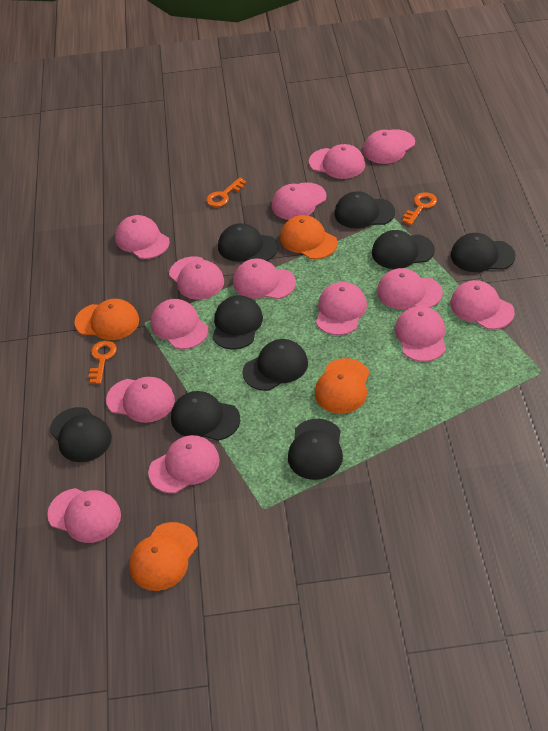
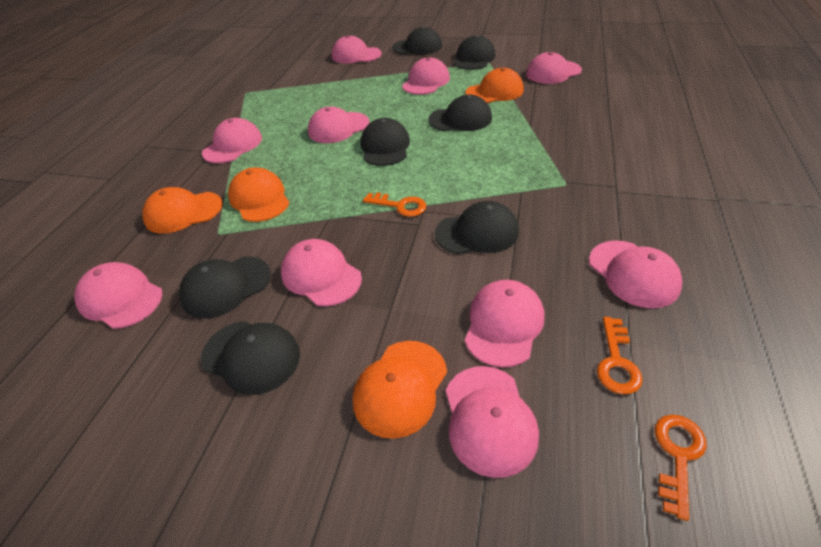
black cap: [50,407,112,462] [171,391,240,441] [212,295,263,349] [218,223,278,262] [243,339,308,391] [288,419,343,480] [334,191,395,229] [372,230,435,269] [451,233,515,272] = 9 -> [179,256,271,318] [201,321,300,395] [361,118,410,166] [392,27,442,55] [428,95,492,131] [435,201,519,254] [453,35,496,70] = 7
pink cap: [47,488,121,543] [106,377,175,423] [115,215,170,259] [148,435,220,493] [151,299,209,349] [169,256,224,300] [233,259,296,299] [272,182,327,220] [309,144,365,179] [316,282,367,335] [363,129,415,164] [377,268,443,309] [395,306,446,362] [450,280,515,330] = 14 -> [74,262,162,329] [202,118,262,163] [281,239,362,306] [308,106,369,143] [332,35,382,64] [402,57,450,95] [446,366,539,478] [465,280,544,367] [526,52,582,84] [589,240,683,308] = 10

